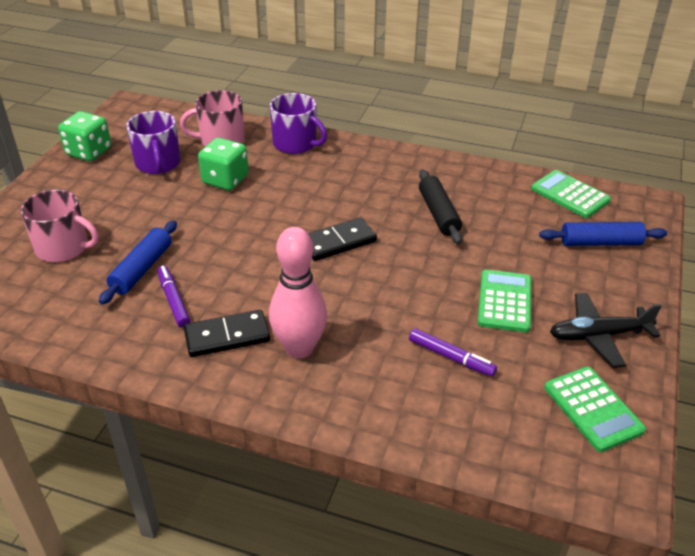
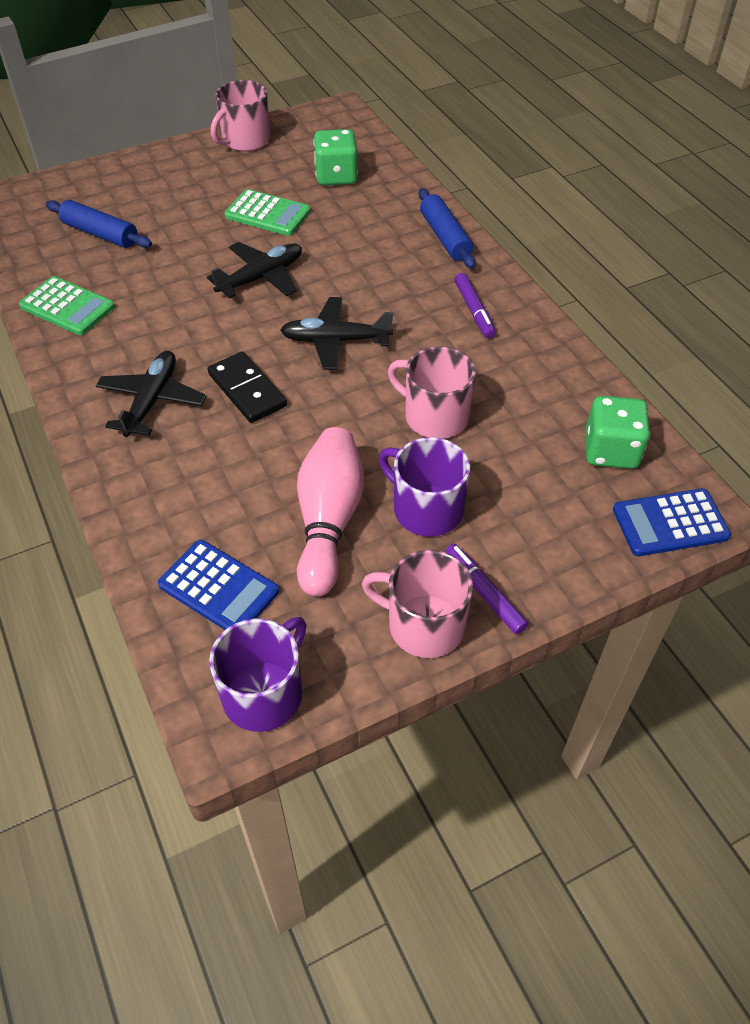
black domino: [184,310,270,357] [308,217,377,261] = 2 -> [208,351,287,423] = 1
black plane: [550,293,662,368] = 1 -> [96,351,206,437] [207,242,302,298] [280,297,393,370] = 3
black rolling pin: [419,170,463,244] = 1 -> none = 0
blue calculator: none = 0 -> [158,540,279,630] [613,488,731,556] = 2
green calculator: [477,270,531,332] [531,170,611,218] [544,367,646,452] = 3 -> [19,276,115,335] [224,189,311,236] = 2
pink mug: [20,189,99,262] [180,90,245,146] = 2 -> [210,80,270,151] [362,550,473,658] [388,347,476,439] = 3

